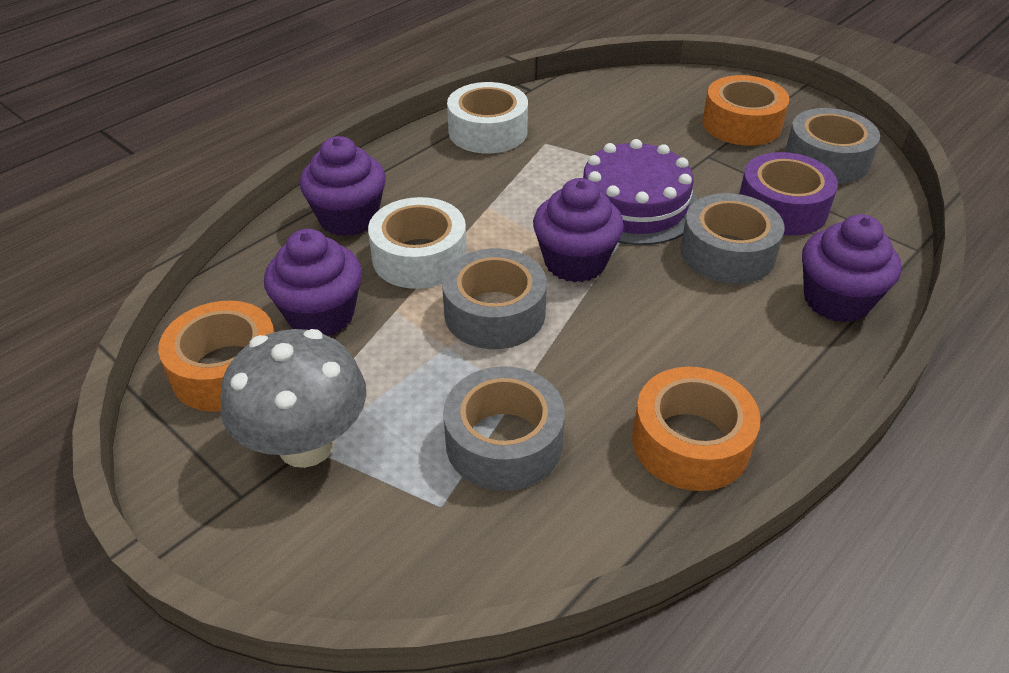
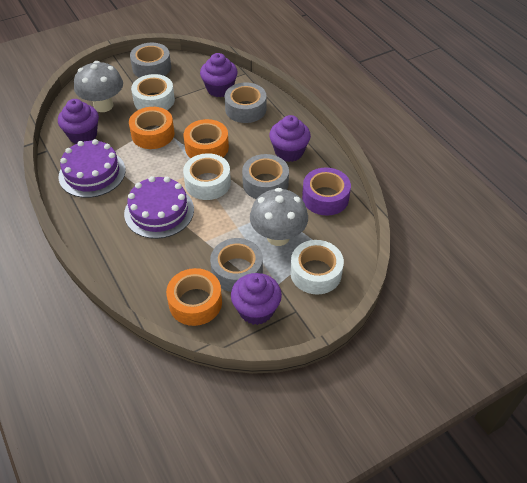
grey mushroom: [220,329,366,468] = 1 -> [74,61,123,112] [250,188,308,246] = 2
purple cake: [583,139,698,245] = 1 -> [59,139,126,198] [124,176,194,239] = 2
white tape: [368,197,467,289] [447,82,528,153] = 2 -> [131,74,175,110] [183,153,231,200] [290,240,344,295] = 3

